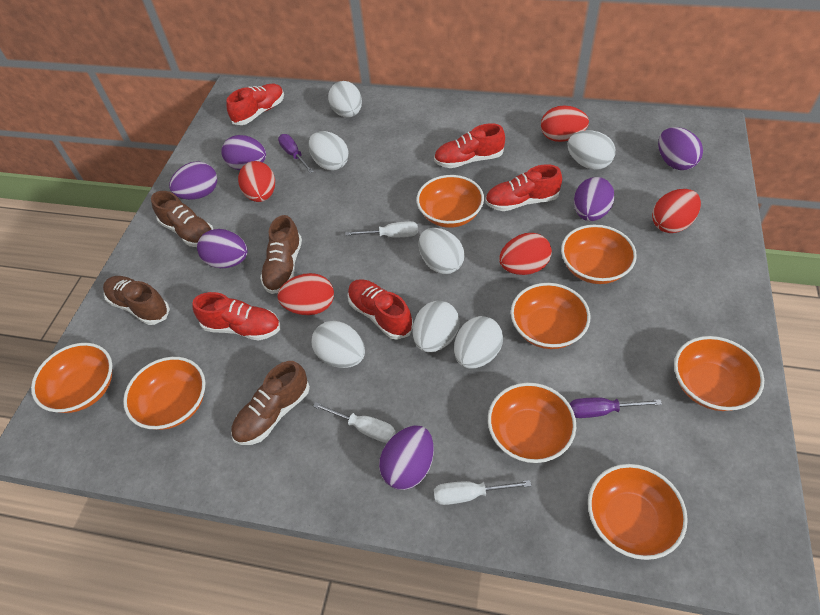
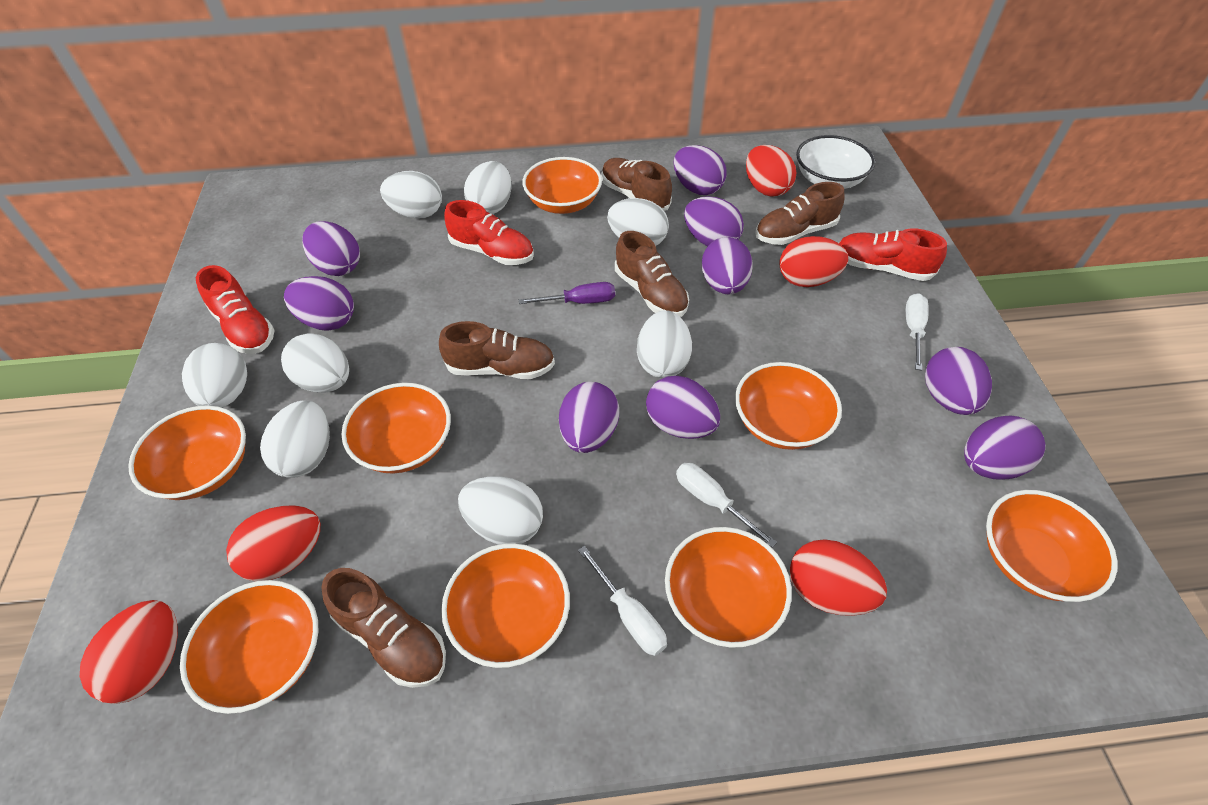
brown shoe: [103,276,170,325] [151,191,214,247] [231,361,310,445] [260,215,302,294] = 4 -> [321,568,446,688] [439,321,555,379] [602,158,672,211] [615,231,689,317] [755,182,844,245] = 5
purple egg: [169,161,217,200] [197,229,248,268] [221,135,266,170] [379,426,434,490] [574,177,615,221] [658,127,703,170] = 6 -> [284,276,354,331] [303,221,360,276] [559,382,619,453] [646,376,720,439] [674,145,727,195] [684,196,744,246] [701,237,753,295] [925,347,992,415] [964,415,1045,480] = 9
purple screwdriver: [278,134,314,173] [569,397,662,418] = 2 -> [519,282,615,304] = 1
red shoe: [193,292,280,341] [226,84,284,125] [347,279,413,340] [434,123,505,168] [485,164,562,211] = 5 -> [196,265,275,354] [444,200,534,265] [839,228,947,281] = 3
white bowl: none = 0 -> [796,135,875,189] = 1
white egg: [308,131,349,171] [312,321,365,368] [328,81,362,118] [413,301,459,352] [419,228,465,274] [454,316,503,369] [568,130,615,170] = 7 -> [182,343,247,408] [260,401,330,478] [281,333,349,393] [380,171,442,219] [458,477,543,545] [464,161,512,214] [607,198,669,246] [637,310,692,378] = 8

